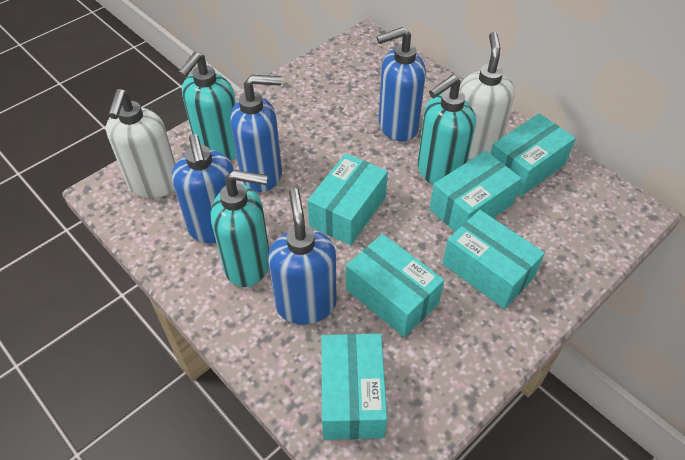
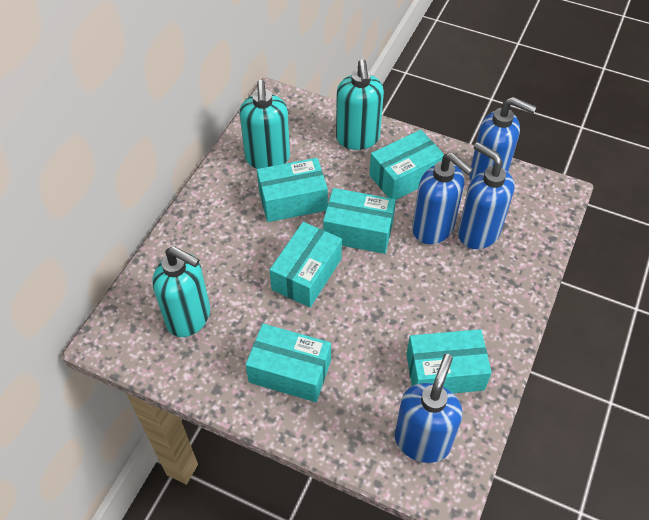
white soap dispenser: [106,89,176,198] [459,32,515,159] = 2 -> none = 0

